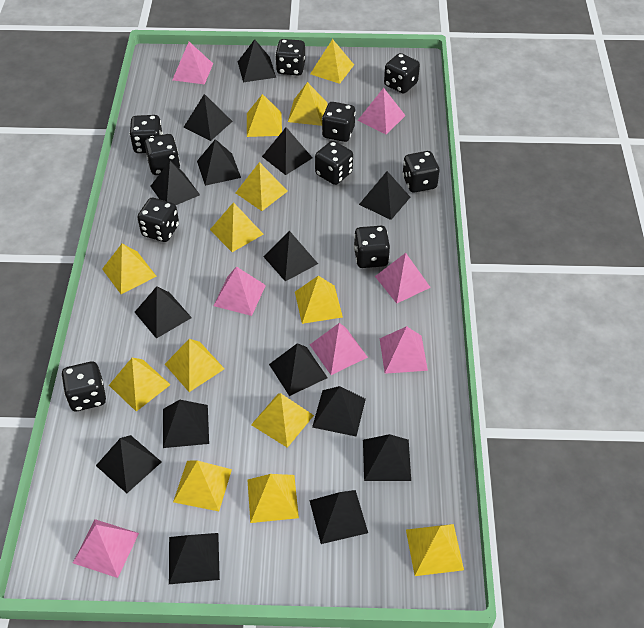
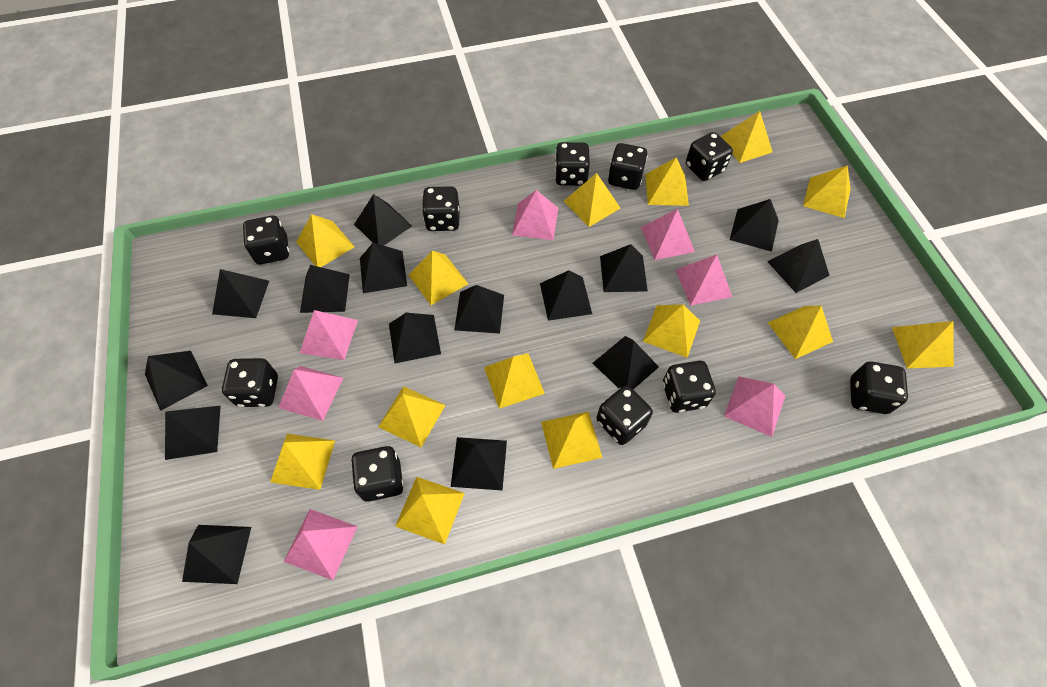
yellow pyramid: [102,244,157,294] [109,358,171,412] [165,339,225,392] [173,460,232,511] [210,202,263,252] [236,162,288,211] [247,94,282,137] [247,474,299,523] [251,393,314,448] [288,82,328,126] [295,276,343,324] [310,39,354,84] [406,524,464,576] = 13 -> [270,434,335,490] [296,214,354,267] [378,386,446,447] [395,477,465,544] [409,251,468,305] [484,353,545,409] [541,411,603,469] [564,173,621,227] [643,304,700,358] [645,157,689,206] [720,111,773,163] [767,306,833,359] [803,165,851,218] [892,321,954,368] = 14

